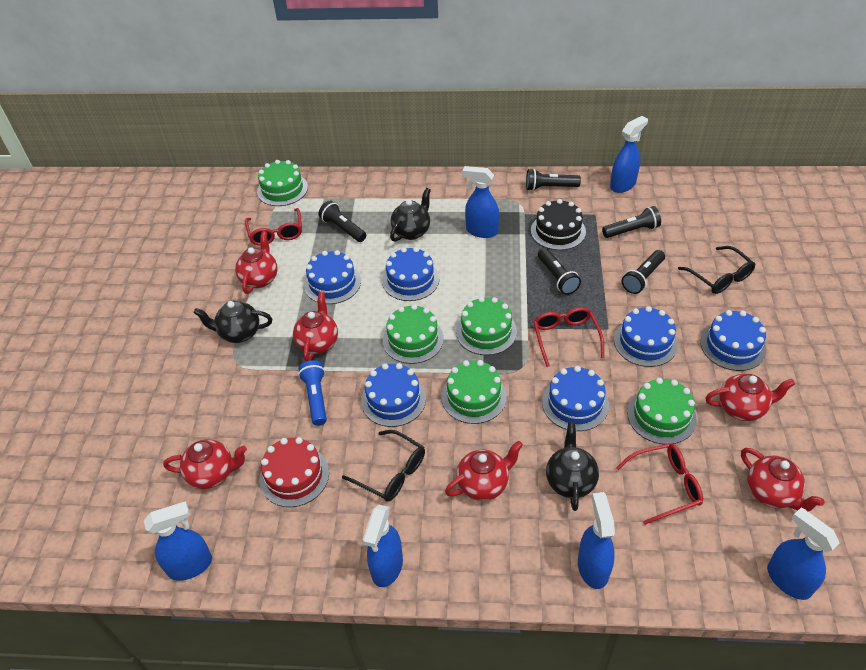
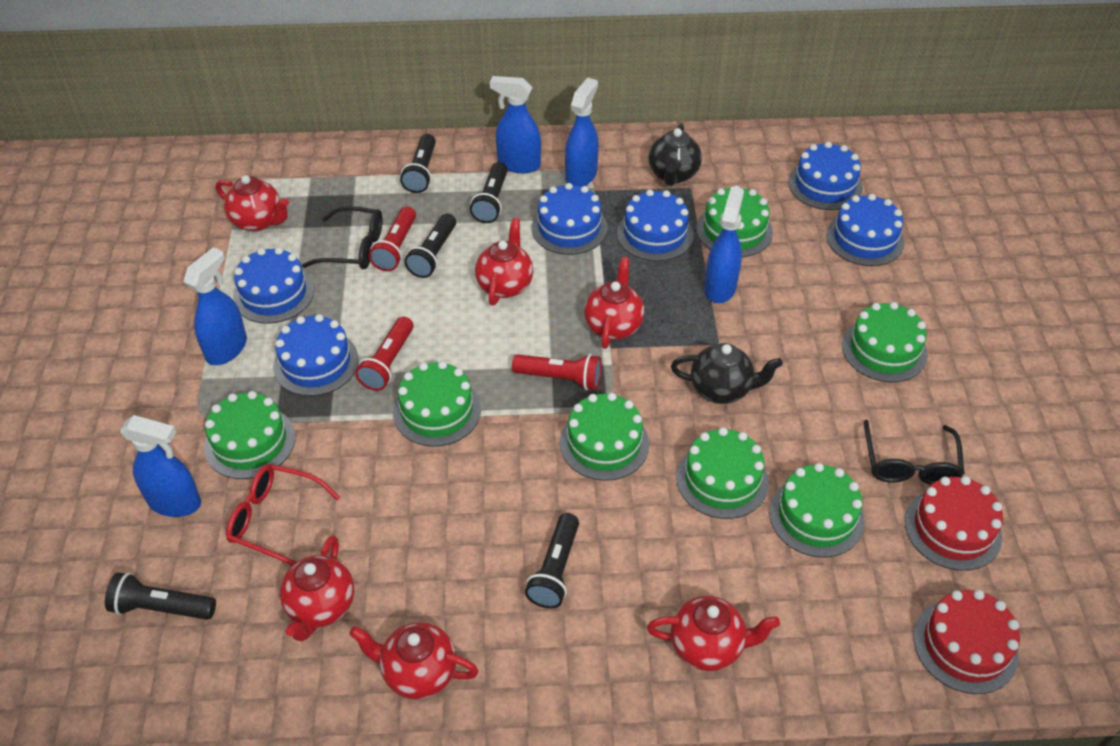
black cake: [531,199,586,250] = 1 -> none = 0
black teapot: [194,301,272,343] [390,188,431,242] [546,422,599,511] = 3 -> [649,123,702,186] [671,343,783,404] = 2
blue flashlight: [298,360,327,426] = 1 -> none = 0
blue spray bottle: [144,501,212,581] [363,505,403,587] [462,166,499,238] [578,492,615,589] [610,116,648,193] [767,507,839,600] = 6 -> [120,415,201,517] [183,247,247,365] [490,76,541,173] [565,78,599,187] [704,186,744,303] = 5
green cake: [257,160,308,206] [383,304,444,364] [441,360,507,424] [456,297,517,355] [627,378,697,444] = 5 -> [204,391,295,479] [393,361,481,447] [560,393,649,481] [676,427,769,519] [696,185,773,257] [769,463,865,558] [842,302,927,382] = 7
red cake: [260,437,329,507] = 1 -> [905,476,1003,571] [914,590,1020,694] = 2
red flashlight: none = 0 -> [355,317,414,391] [369,206,416,271] [512,354,601,390] = 3
red glasses: [245,208,302,246] [533,307,604,367] [616,443,703,525] = 3 -> [226,464,340,566] = 1

